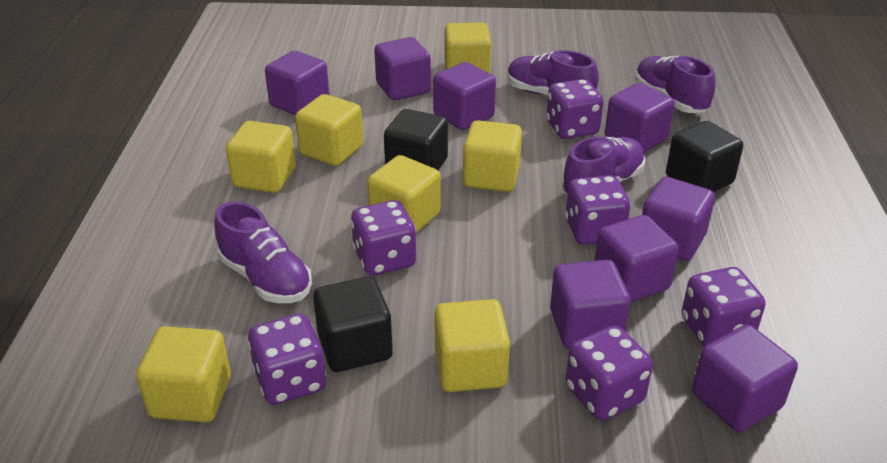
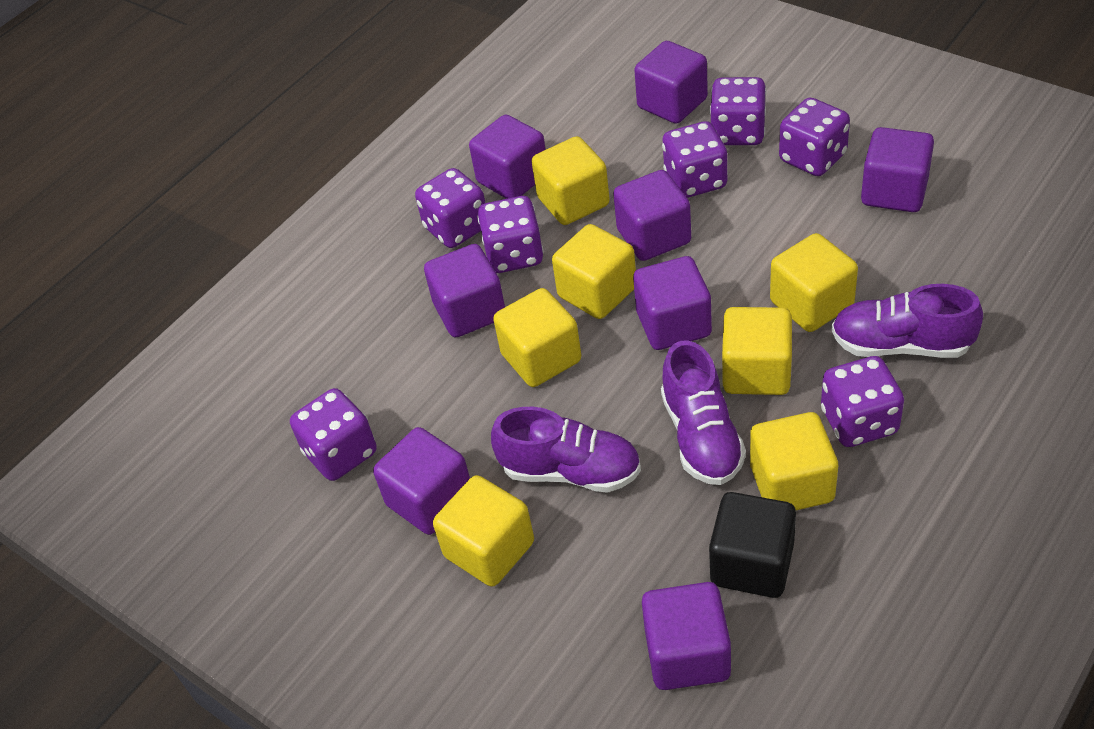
black cube: [313,277,393,372] [384,109,448,170] [666,121,743,192] = 3 -> [709,492,796,598] = 1
purple dice: [248,314,326,405] [351,200,416,276] [546,79,604,139] [565,175,630,245] [566,325,653,420] [682,267,766,347] = 6 -> [290,388,377,481] [415,168,485,248] [477,196,544,273] [662,121,728,198] [710,77,767,145] [779,98,850,176] [821,356,904,447] = 7
purple shoe: [214,201,312,303] [507,50,599,95] [562,136,646,195] [635,56,715,113] = 4 -> [491,407,641,493] [661,340,746,485] [831,284,983,358] = 3

